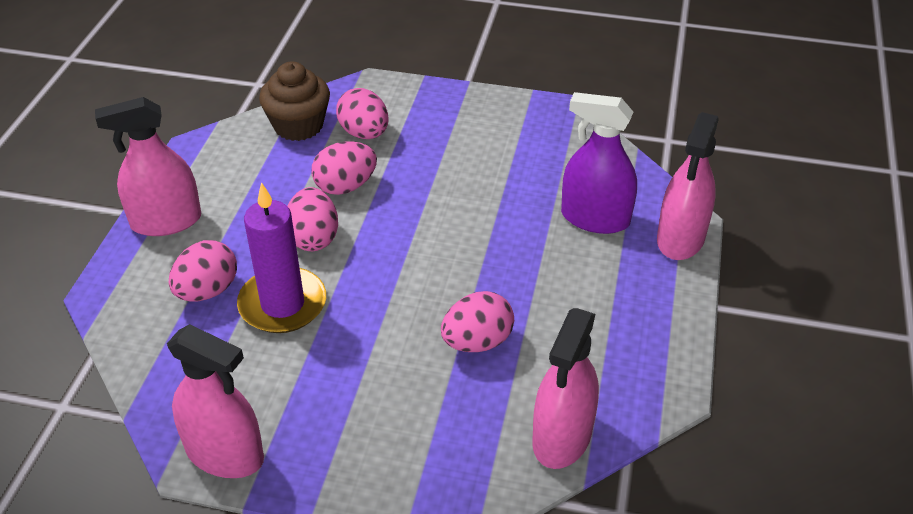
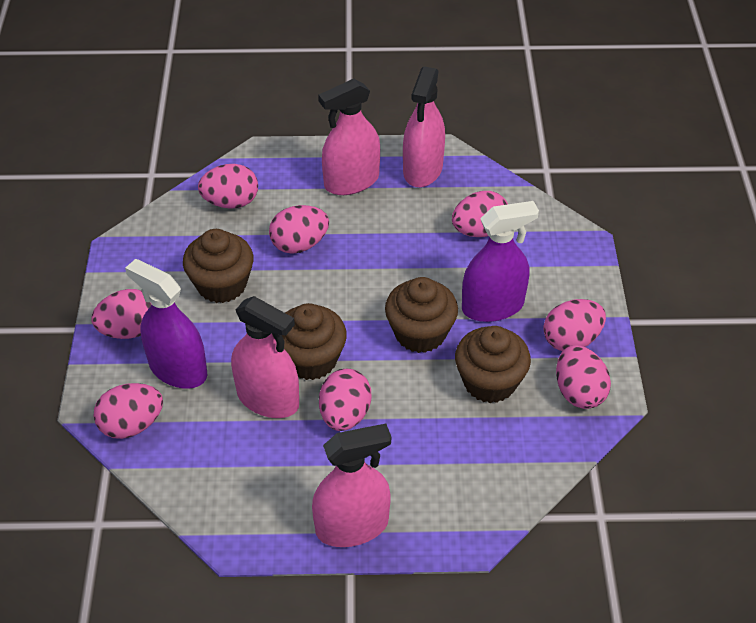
brown cupcake: [259,62,330,141] = 1 -> [183,229,253,303] [272,303,347,380] [385,277,458,353] [455,326,531,403] = 4
pink egg: [168,240,237,302] [287,187,338,251] [311,141,377,195] [336,88,388,139] [441,291,514,352] = 5 -> [91,289,152,339] [94,383,163,439] [198,164,258,209] [269,205,329,254] [319,369,371,431] [452,191,508,237] [543,299,606,351] [556,345,611,409] = 8
purple candle: [237,182,326,333] = 1 -> none = 0
purple spray bottle: [561,92,637,234] = 1 -> [125,259,207,389] [462,201,539,322] = 2

